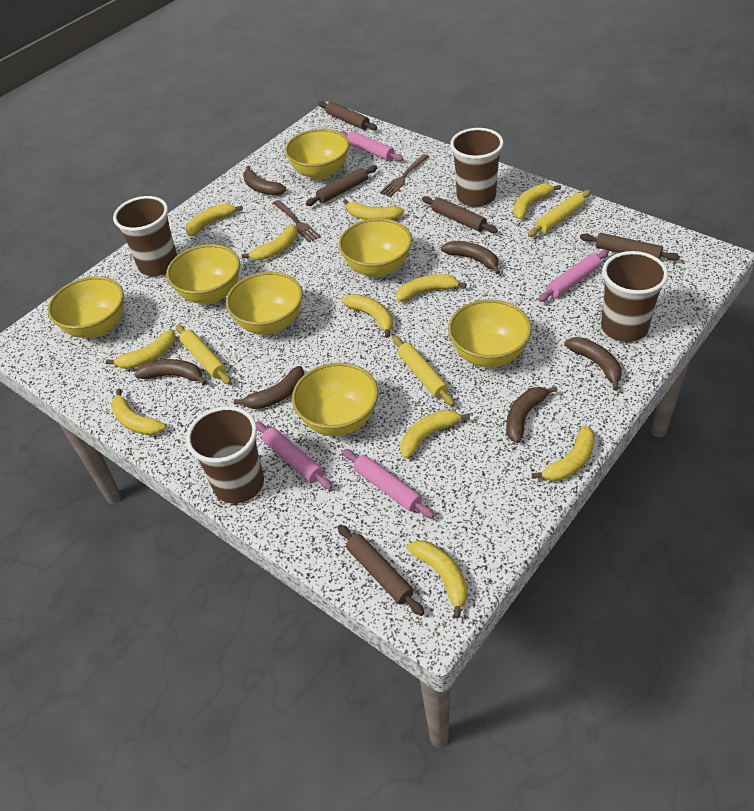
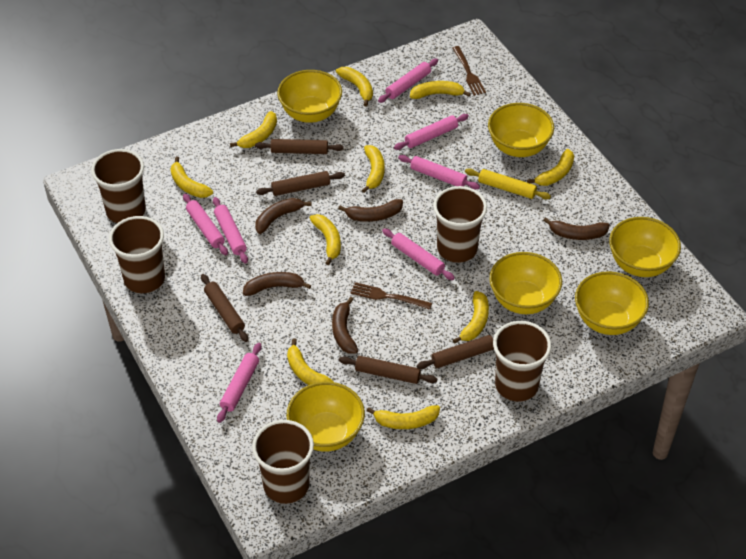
brown banana: [135,359,207,385] [234,366,305,409] [243,165,287,196] [441,241,500,274] [506,386,558,443] [564,337,622,391] = 6 -> [243,272,311,296] [255,198,311,234] [332,297,358,354] [338,199,403,222] [543,217,610,240] = 5
brown cup: [113,196,177,276] [186,406,264,504] [450,128,504,207] [601,251,668,342] = 4 -> [91,149,146,223] [109,216,165,293] [252,420,314,504] [433,186,487,263] [493,321,551,402] = 5
pink rolling pin: [256,422,332,490] [339,131,403,161] [343,449,435,518] [538,250,609,302] = 4 -> [183,194,228,255] [213,197,248,264] [217,343,262,423] [378,59,438,103] [382,228,455,280] [394,114,469,150] [398,155,480,189] = 7
yellow banana: [106,330,176,369] [111,389,166,435] [185,203,243,237] [241,224,297,260] [342,294,393,338] [343,199,404,220] [396,274,467,302] [400,410,470,459] [407,540,467,618] [513,183,561,219] [532,425,595,481] = 11 -> [171,157,213,198] [230,111,277,148] [287,339,334,385] [309,214,341,265] [336,67,373,107] [362,145,385,193] [367,405,440,429] [410,81,471,99] [453,291,489,344] [527,149,574,186] = 10
yellow bowl: [48,276,124,338] [166,244,240,304] [226,272,303,334] [285,129,349,180] [292,362,378,436] [338,218,412,277] [448,299,532,367] = 7 -> [277,70,342,123] [286,382,365,452] [488,103,554,157] [490,252,562,314] [575,271,649,335] [609,217,681,277] = 6
yellow rolling pin: [176,325,231,384] [393,336,455,406] [528,190,591,237] = 3 -> [465,168,551,199] = 1

